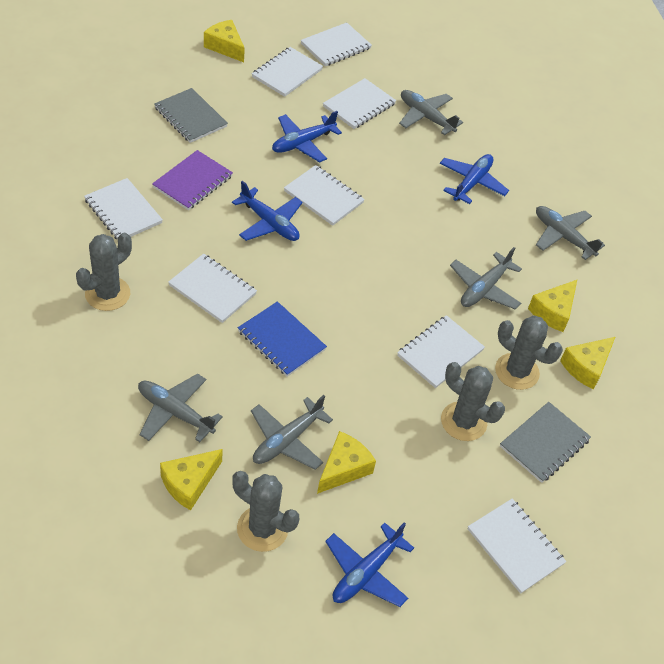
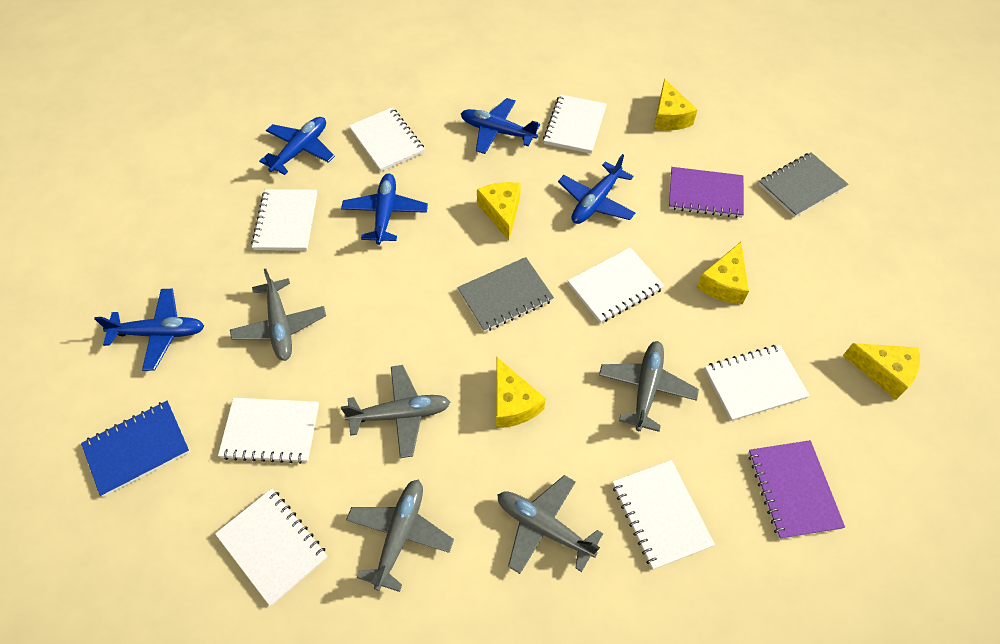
blue plane: [232,181,303,241] [272,111,342,163] [325,522,414,607] [440,154,509,204] = 4 -> [94,289,204,371] [259,117,335,175] [341,174,428,245] [461,98,540,154] [558,154,635,224] = 5
grey cactus: [76,233,132,311] [232,471,299,552] [441,362,505,441] [495,315,563,390] = 4 -> none = 0
purple notebook: [152,150,233,210] = 1 -> [669,167,744,218] [748,440,845,539] = 2

